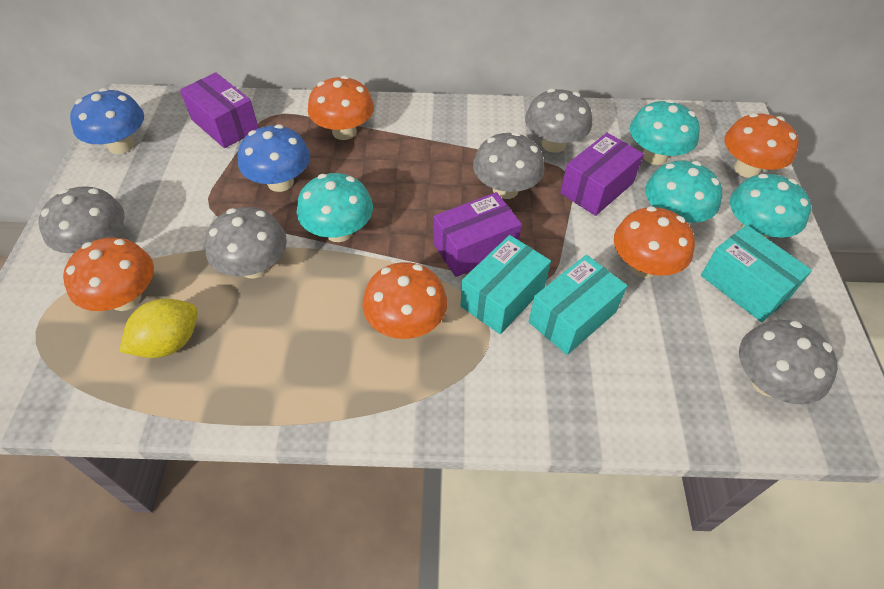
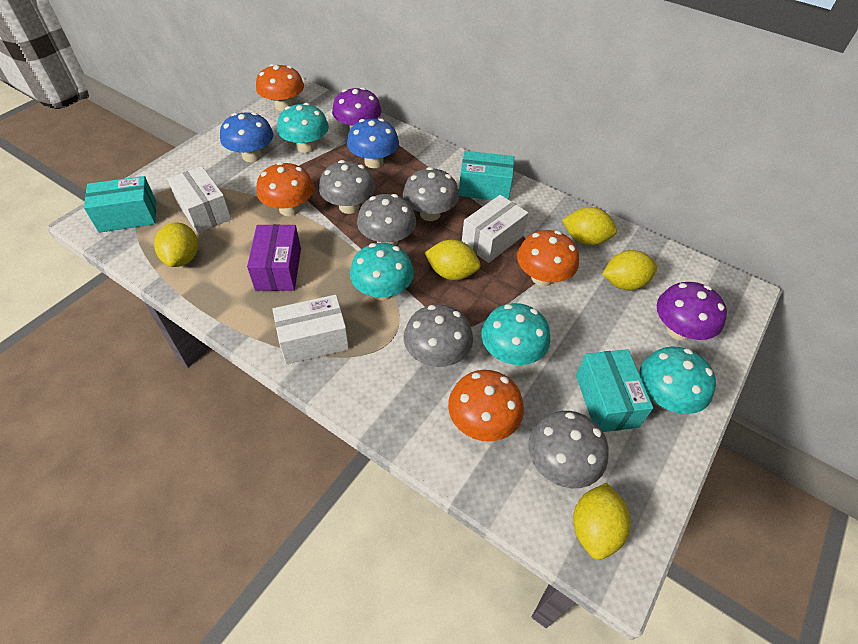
orange mushroom: [63,238,154,311] [308,76,374,140] [362,262,447,339] [614,206,695,278] [724,113,799,178] = 5 -> [256,64,304,111] [256,162,314,216] [448,370,524,442] [517,230,579,286] = 4
purple box: [180,72,259,148] [434,192,522,277] [560,133,644,216] = 3 -> [247,224,301,291] = 1
purple mushroom: none = 0 -> [332,87,382,130] [657,282,727,341] = 2
white box: none = 0 -> [167,166,231,233] [272,295,349,365] [462,195,528,263] = 3
yellow lemon: [119,298,198,358] = 1 -> [154,222,198,267] [425,240,480,280] [562,207,617,245] [573,483,631,560] [602,250,657,290] = 5

